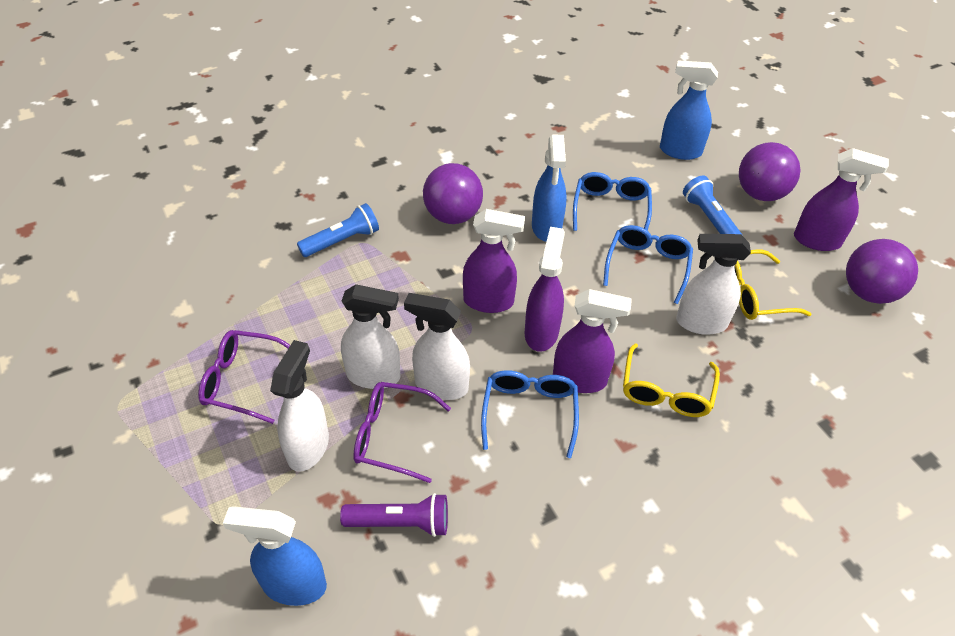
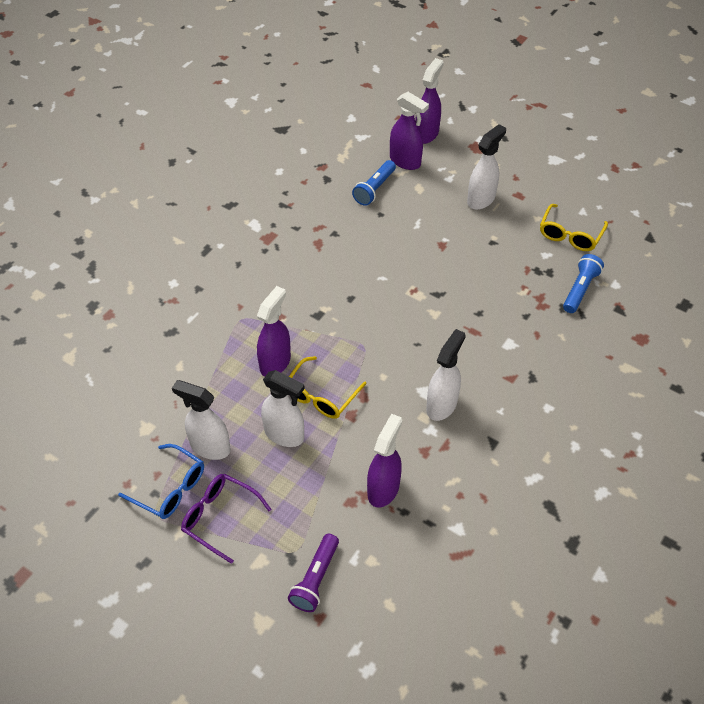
blue glasses: [481,370,579,458] [573,172,652,231] [603,225,693,304] = 3 -> [118,444,204,519] = 1
blue spray bottle: [223,506,327,606] [532,135,567,242] [660,61,718,160] = 3 -> none = 0
purple ball: [423,163,483,224] [739,142,801,201] [846,239,918,304] = 3 -> none = 0
purple glasses: [198,330,290,424] [353,382,451,483] = 2 -> [181,474,272,564] = 1

